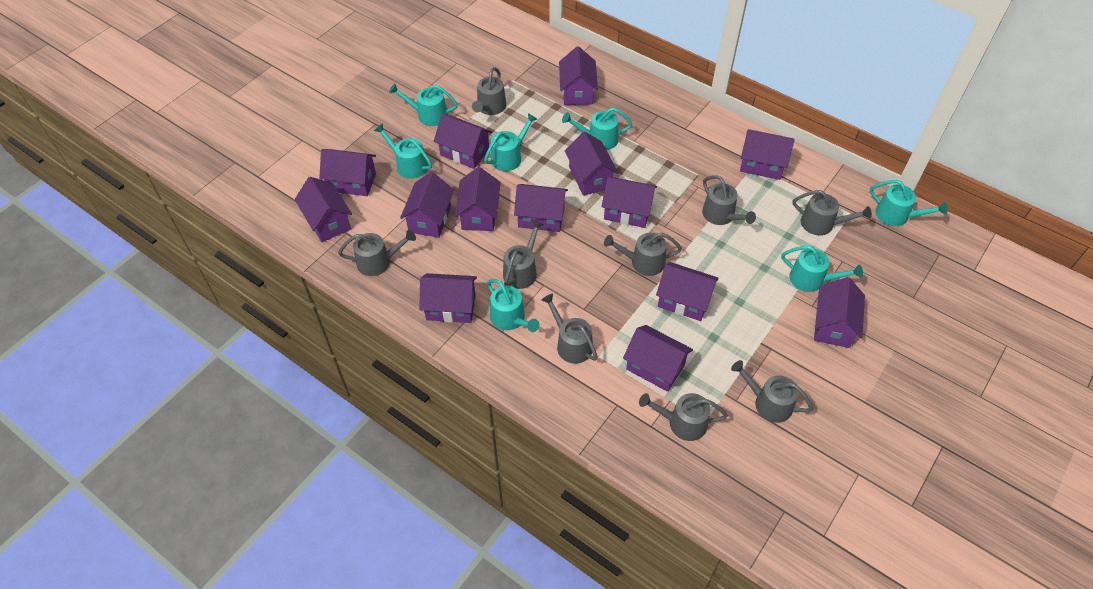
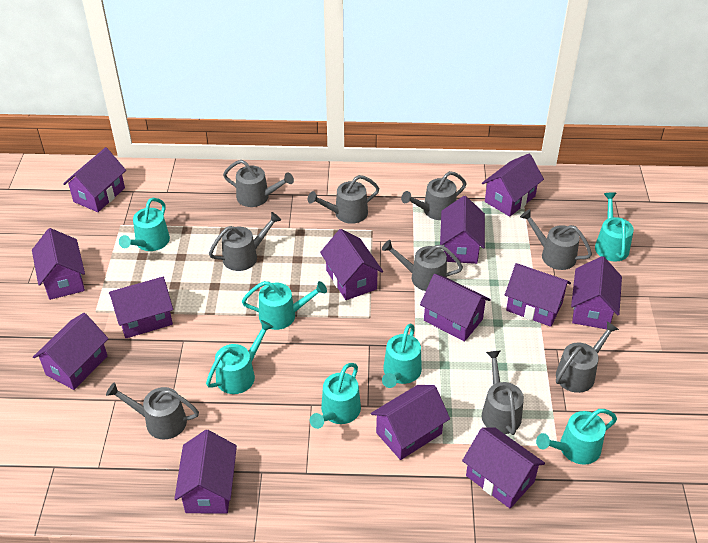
purple house: [295,177,352,242] [319,149,376,196] [400,172,454,238] [419,273,477,323] [434,114,492,169] [455,167,501,231] [514,184,568,232] [559,46,598,105] [565,131,618,196] [601,177,657,228] [623,325,693,392] [656,262,719,321] [740,129,795,180] [814,277,865,348] = 14 -> [32,228,85,300] [33,313,109,390] [63,147,126,212] [109,277,173,338] [174,430,237,514] [320,229,383,300] [371,385,450,460] [420,274,491,342] [440,196,485,264] [462,427,545,508] [482,154,544,217] [505,263,571,327] [571,256,622,329] = 13

